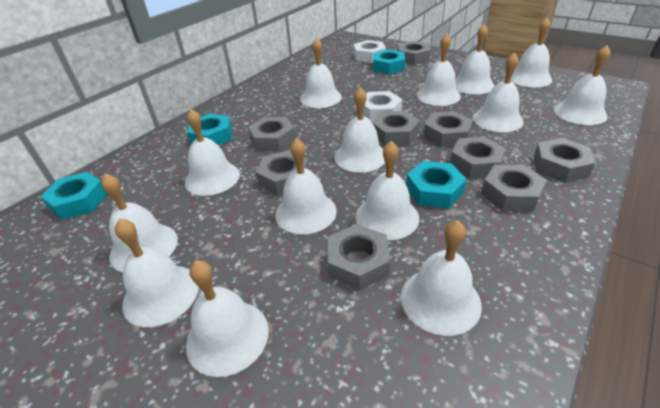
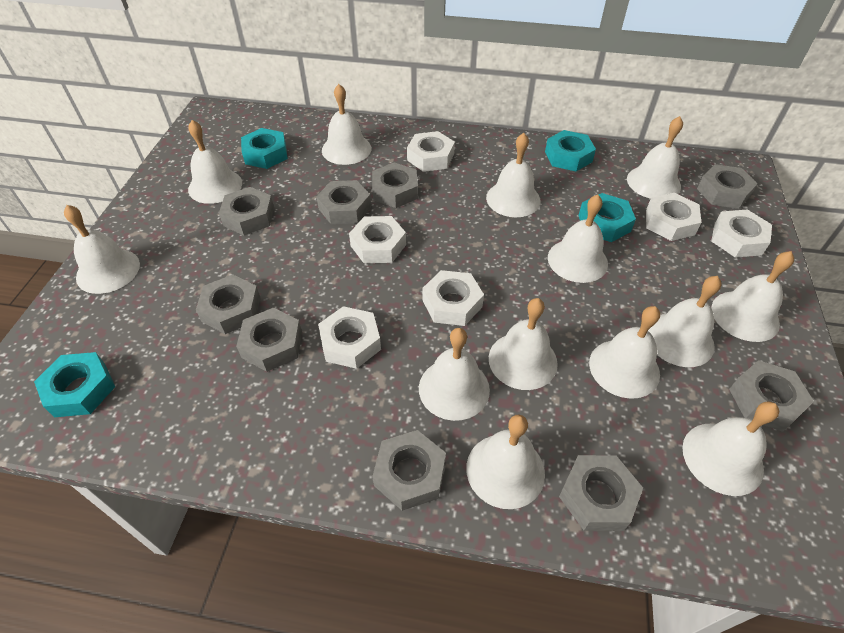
white bell: [101,174,178,272] [115,219,199,327] [185,109,240,196] [186,260,269,377] [275,138,337,234] [300,38,342,108] [334,87,385,172] [355,141,419,240] [401,220,482,336] [417,34,461,106] [455,24,494,94] [473,52,524,132] [510,17,552,87] [554,45,610,125] = 14 -> [64,205,140,294] [188,120,242,204] [322,84,371,165] [419,328,490,421] [466,415,545,509] [486,133,540,217] [489,298,558,390] [548,195,608,283] [589,306,660,399] [627,116,683,199] [648,276,722,367] [682,401,779,496] [711,251,794,342] = 13
white nut: [354,40,386,63] [363,91,402,122] = 2 -> [318,306,381,369] [349,216,406,263] [407,131,455,172] [422,270,484,326] [646,193,701,241] [711,209,772,258] = 6

